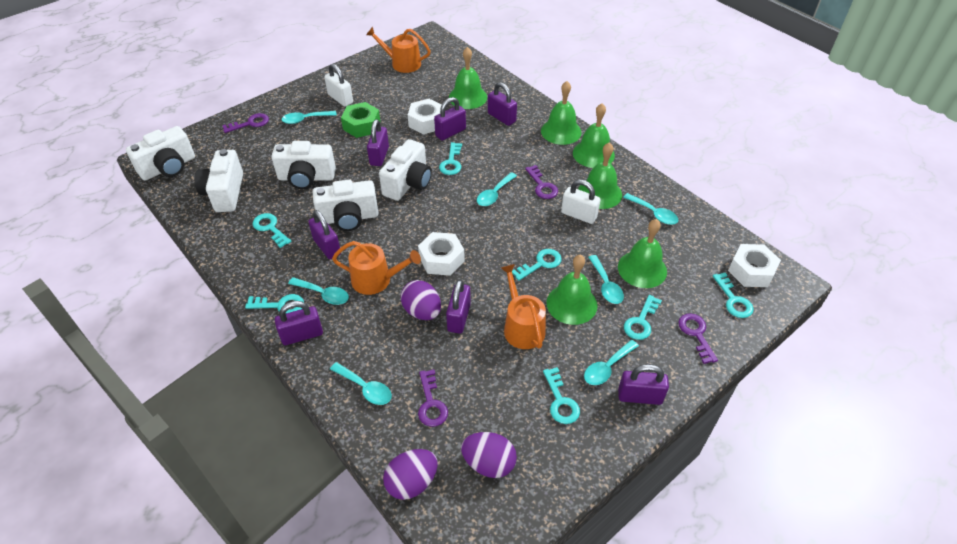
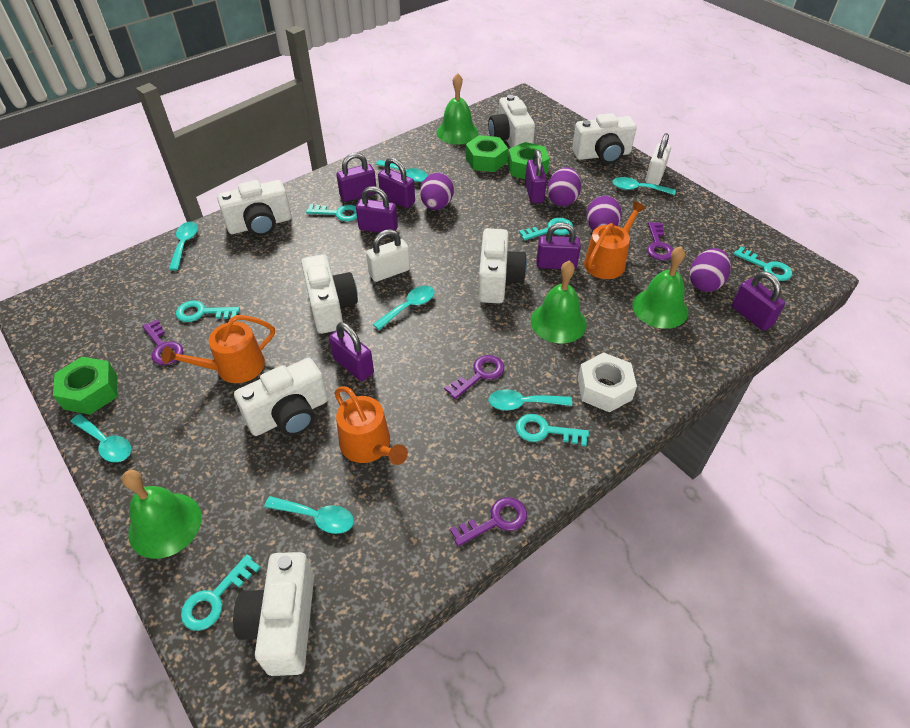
green bell: [449,47,487,109] [541,81,582,145] [546,255,597,325] [573,103,615,168] [578,142,622,209] [618,219,667,288] = 6 -> [122,470,202,559] [437,73,478,144] [531,261,587,344] [632,246,688,329] = 4
green nut: [341,102,380,138] = 1 -> [53,357,117,415] [466,135,508,172] [508,142,549,179] = 3
purple egg: [383,449,438,500] [401,280,441,320] [461,432,517,478] = 3 -> [420,173,454,210] [547,167,581,206] [586,196,622,231] [689,248,731,292] = 4
turquoise key: [245,294,304,313] [252,213,291,248] [439,142,462,175] [512,249,562,281] [543,367,580,424] [624,295,662,340] [713,273,753,318] = 7 -> [176,301,240,322] [181,554,261,631] [306,204,357,221] [516,414,589,446] [519,218,573,240] [734,246,792,281] = 6
white camera: [126,126,195,180] [194,149,243,212] [271,141,336,189] [313,180,378,231] [379,139,432,201] = 5 -> [217,180,292,236] [233,552,314,676] [234,358,328,436] [301,254,358,334] [478,228,527,303] [488,95,535,148] [572,113,637,164] = 7
white nut: [408,99,442,134] [418,232,465,276] [728,244,781,287] = 3 -> [578,353,637,412] = 1

